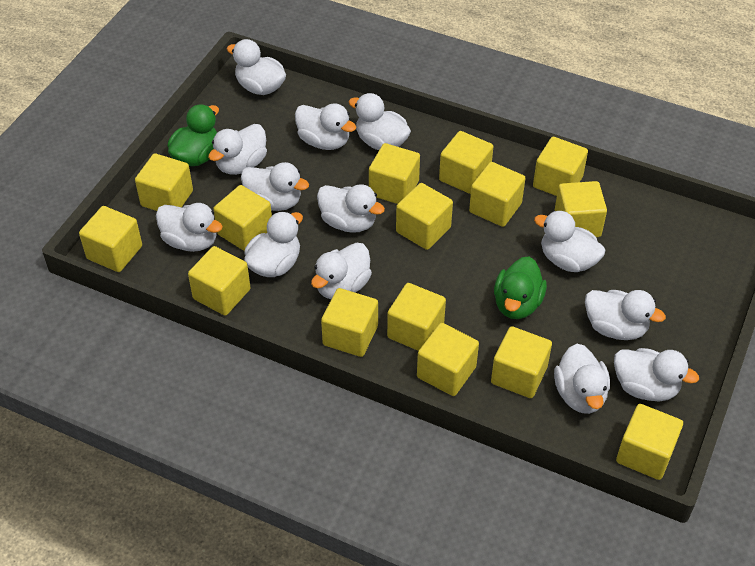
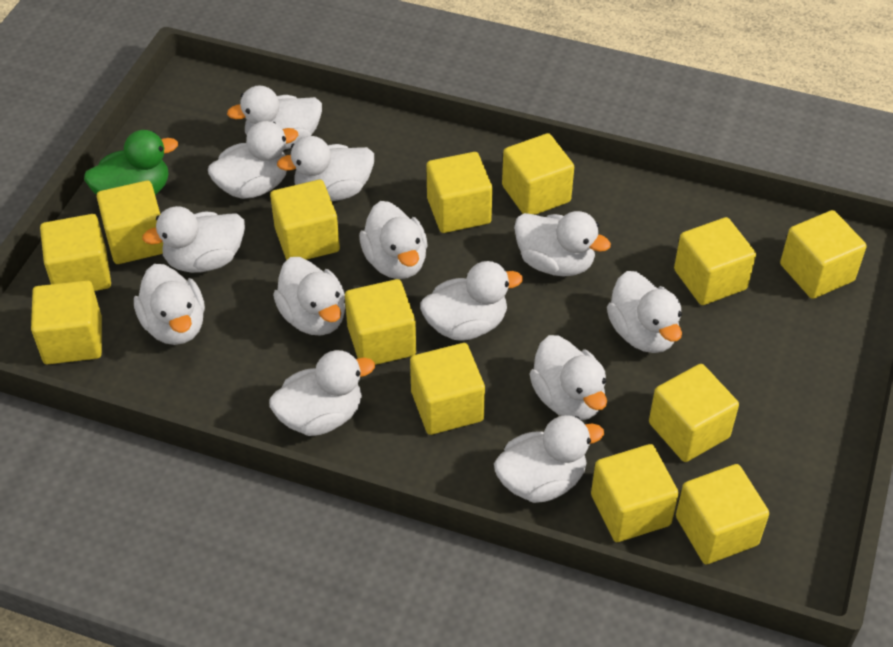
green duck: [167,104,219,166] [494,257,547,319] = 2 -> [84,130,178,195] = 1
yellow cube: [79,206,142,272] [135,153,193,211] [188,246,250,316] [213,185,272,251] [321,288,378,357] [369,143,420,204] [387,283,446,351] [396,183,453,250] [417,323,479,396] [439,131,493,194] [469,162,525,227] [491,326,552,398] [533,137,588,196] [554,181,607,237] [616,404,683,480] = 15 -> [31,280,102,365] [40,214,111,291] [97,181,163,264] [270,180,340,260] [345,279,416,365] [410,343,485,435] [427,152,493,233] [502,133,574,215] [591,444,679,542] [649,364,739,462] [674,217,756,305] [676,464,769,564] [780,210,867,299] = 13

